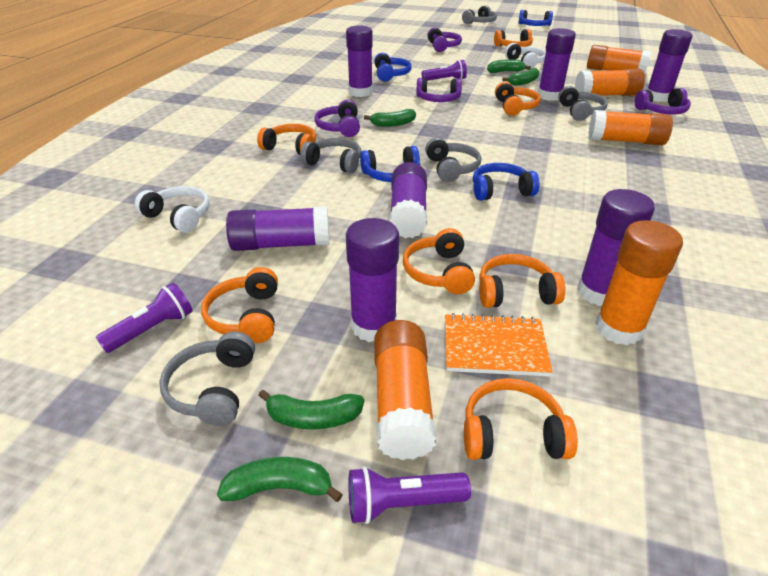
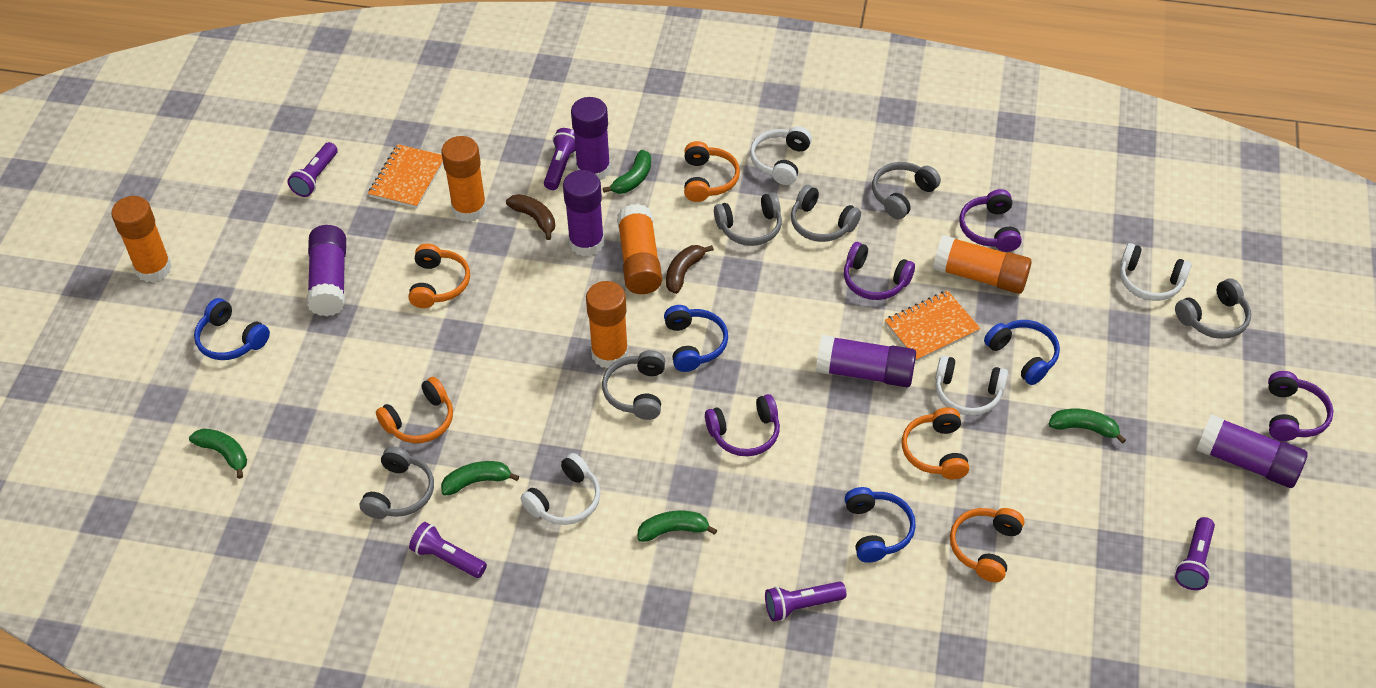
brown banana: none = 0 -> [506,194,555,240] [666,245,714,294] = 2
grey headphones: [159,331,255,426] [300,138,361,173] [425,137,481,182] [462,5,497,24] [558,86,608,121] = 5 -> [360,446,434,519] [602,350,665,420] [714,192,782,246] [791,185,861,242] [872,162,941,219] [1175,278,1251,339] = 6
orange headphones: [201,267,278,343] [257,124,316,155] [403,228,475,294] [464,378,578,460] [479,254,565,308] [494,29,533,47] [495,82,541,116] = 7 -> [376,377,453,443] [408,243,470,308] [684,141,740,202] [902,407,969,479] [950,508,1024,582] = 5
orange notebook: [445,313,552,376] = 1 -> [368,144,443,208] [885,290,980,362] = 2
purple flashlight: [96,283,192,353] [348,467,471,524] [422,60,467,81] = 3 -> [288,142,338,197] [409,522,487,578] [544,128,576,190] [765,581,846,621] [1175,517,1215,590] = 5
purple glue stick: [226,206,330,251] [346,26,373,97] [346,218,399,342] [389,162,427,238] [538,28,576,101] [577,189,655,306] [647,29,693,102] = 7 -> [307,225,346,317] [563,170,604,256] [571,97,611,181] [816,335,916,387] [1196,414,1308,488] = 5
white headphones: [135,186,210,233] [505,43,546,69] = 2 -> [521,453,601,525] [750,126,812,185] [935,356,1008,416] [1120,243,1191,301] = 4

